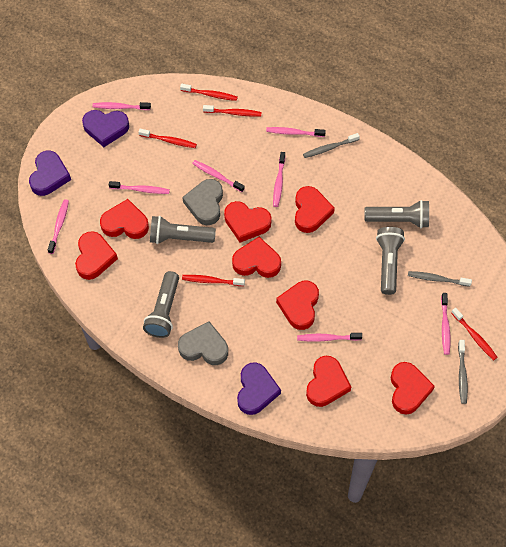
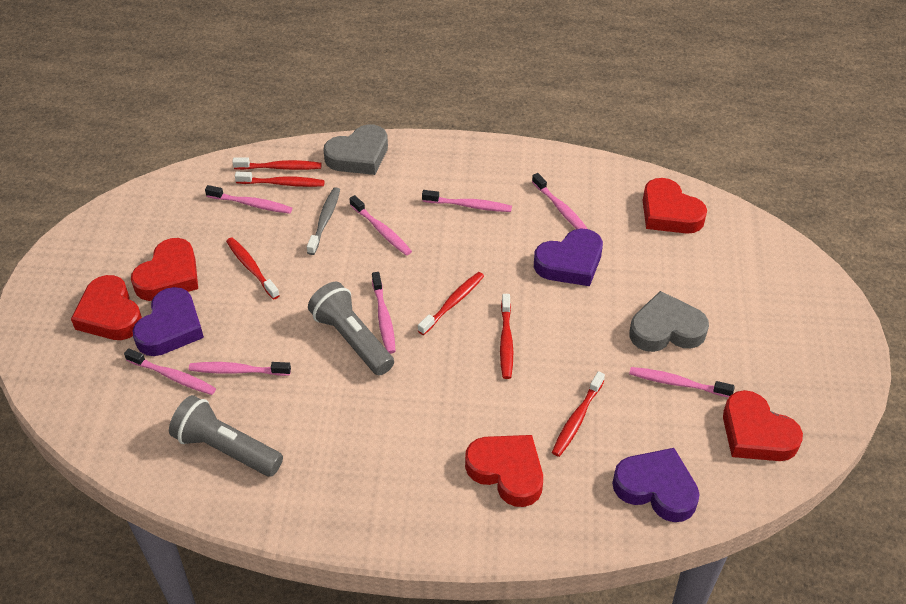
grey flashlight: [143,271,179,338] [150,216,216,244] [364,200,429,228] [376,227,405,295] = 4 -> [169,395,283,477] [308,282,394,376] = 2
grey toothbrush: [303,133,360,158] [408,271,472,287] [458,340,468,404] = 3 -> [307,187,340,255] = 1
red heart: [75,231,118,280] [100,199,149,239] [224,201,272,243] [232,237,281,278] [276,281,319,330] [295,186,335,233] [306,356,351,407] [391,362,435,415] = 8 -> [71,275,142,340] [131,238,198,301] [465,435,543,507] [643,178,707,234] [723,390,803,461] = 5
red toothbrush: [138,128,197,148] [180,84,238,101] [182,275,245,286] [203,105,262,117] [451,308,498,360] = 5 -> [226,237,280,300] [232,157,321,170] [235,172,325,187] [418,272,484,335] [500,294,513,379] [552,371,605,457] = 6

